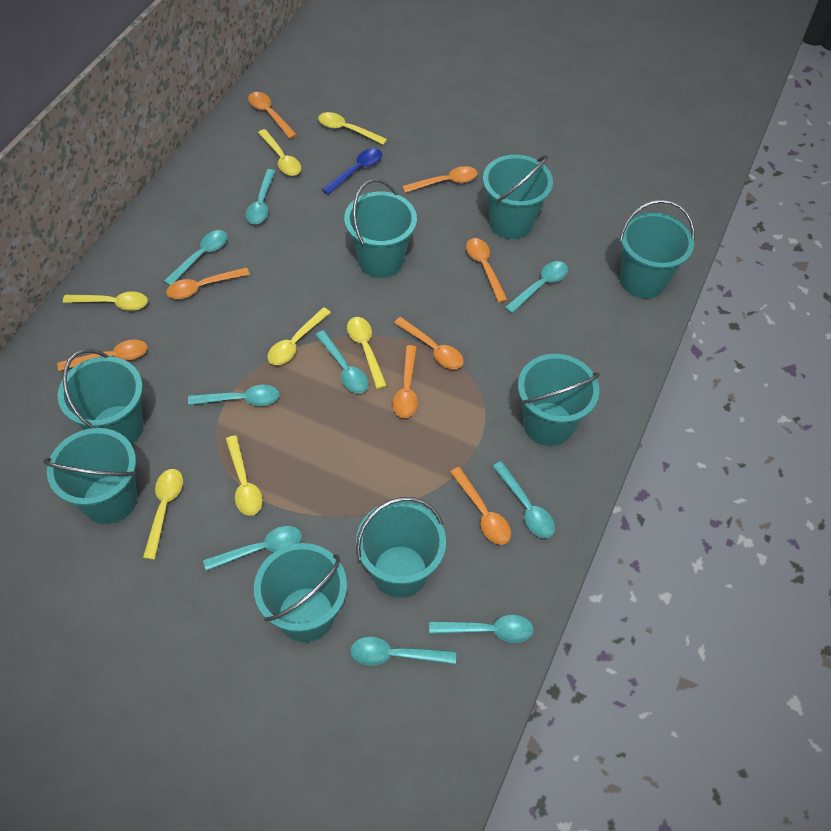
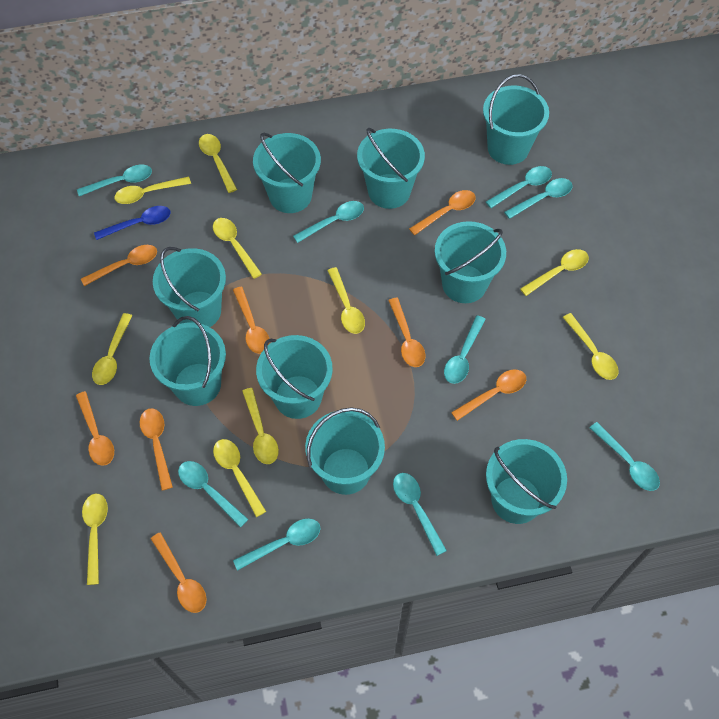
turquoise bucket: [43,428,137,524] [58,349,144,444] [254,543,347,642] [344,179,417,278] [356,497,446,598] [483,155,553,239] [518,354,600,446] [619,200,695,299] = 8 -> [149,316,226,406] [153,247,226,327] [253,133,321,213] [256,335,333,419] [305,407,385,495] [357,128,425,209] [435,221,506,303] [483,74,549,165] [486,439,567,524] = 9
yellow spoon: [63,292,148,311] [143,469,183,560] [226,435,263,516] [258,129,301,176] [267,307,331,365] [318,112,387,145] [347,317,387,389] = 7 -> [82,494,108,585] [92,313,133,385] [115,177,191,204] [199,134,237,193] [213,218,262,279] [213,439,266,517] [242,388,279,464] [327,267,365,334] [520,249,589,296] [563,313,618,380] = 10

